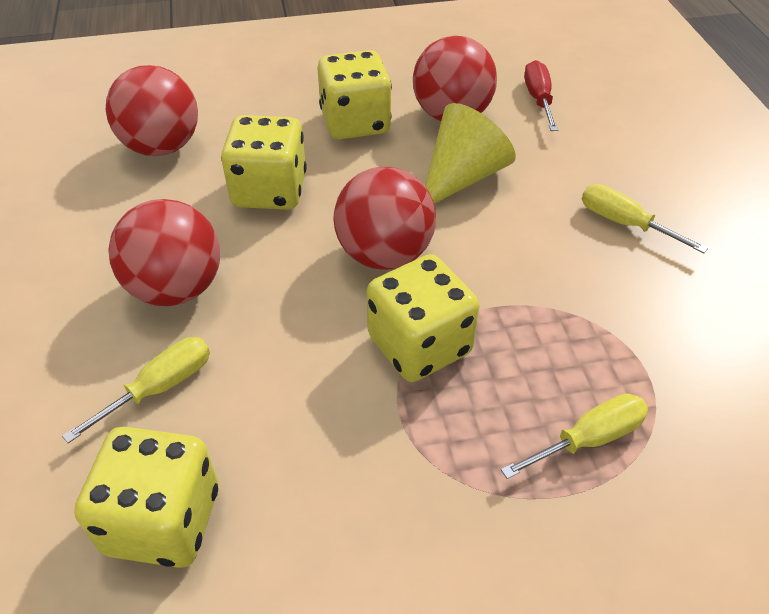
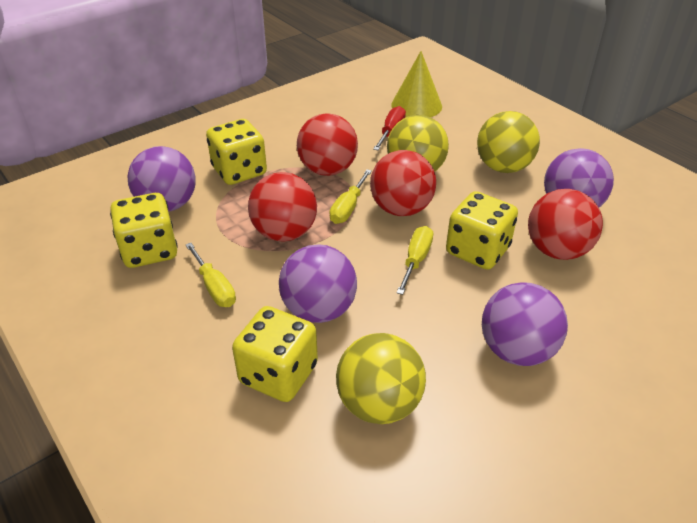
purple ball: none = 0 -> [128,146,196,212] [279,244,357,323] [482,282,568,366] [544,148,614,207] = 4
yellow ball: none = 0 -> [336,333,426,424] [387,115,449,172] [477,111,540,173] = 3

